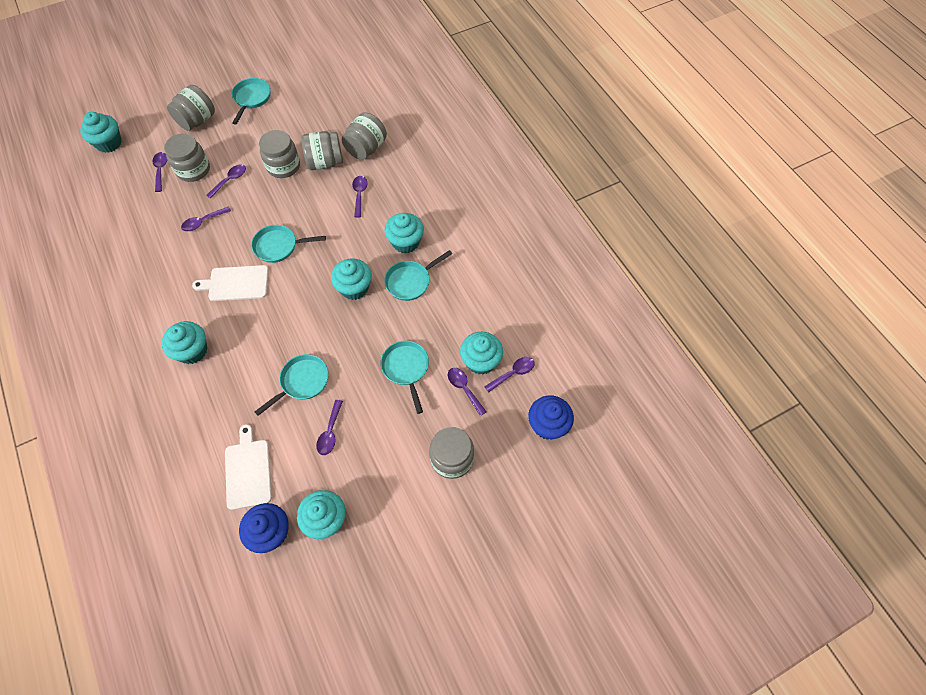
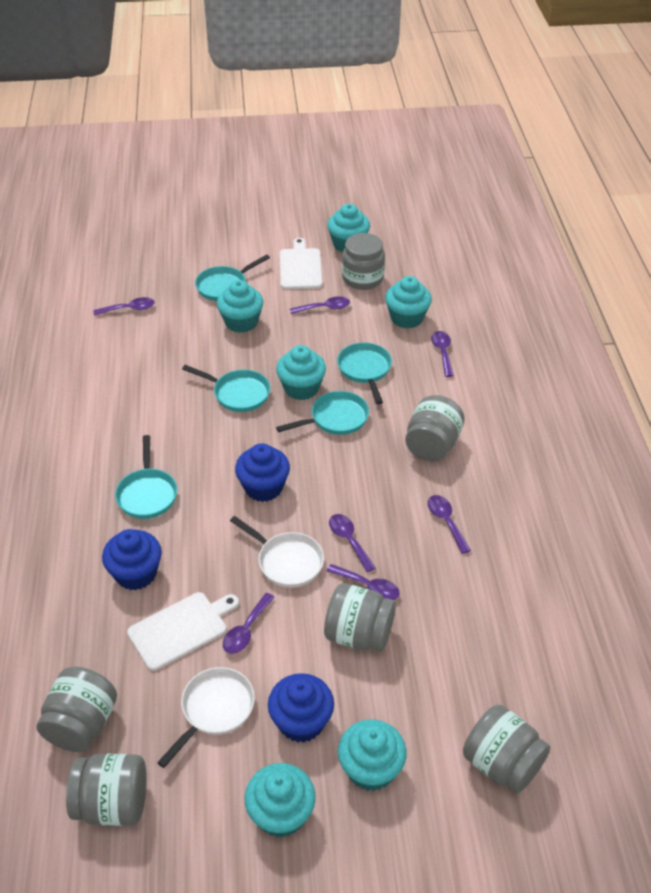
blue cupcake: [239,503,289,553] [528,395,574,440] = 2 -> [102,529,162,590] [235,443,290,502] [268,673,334,742] = 3
white pan: none = 0 -> [157,667,255,768] [230,516,324,588] = 2

